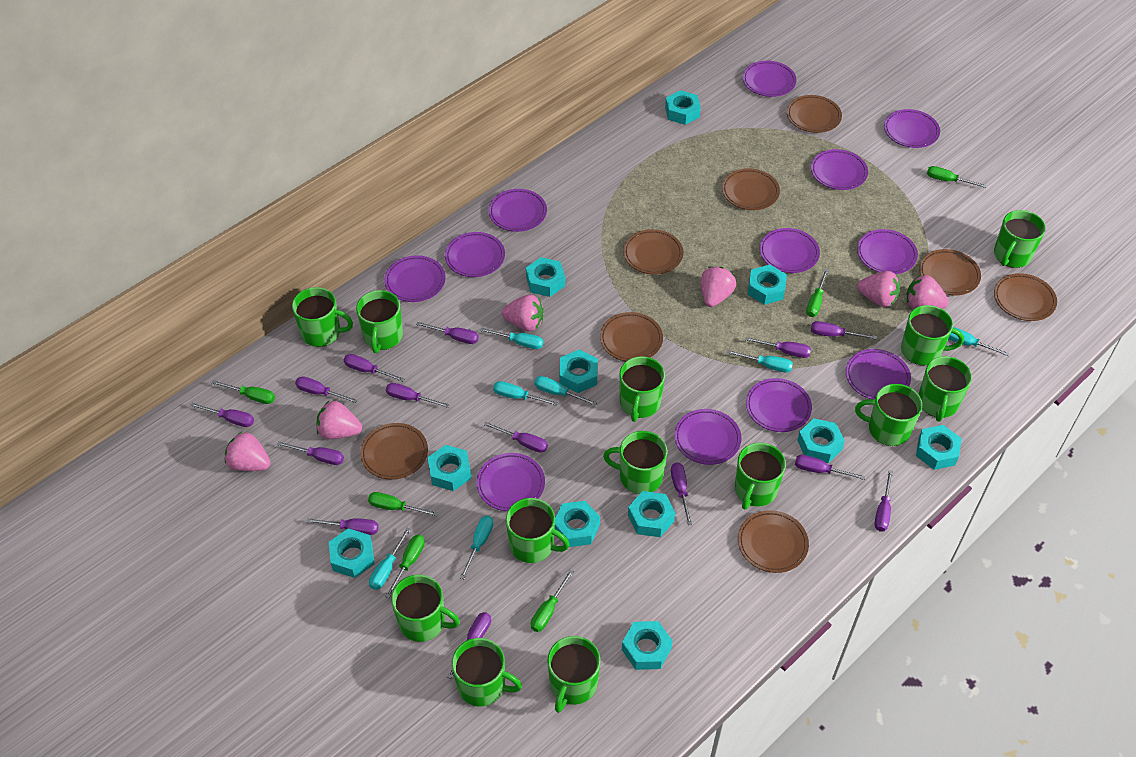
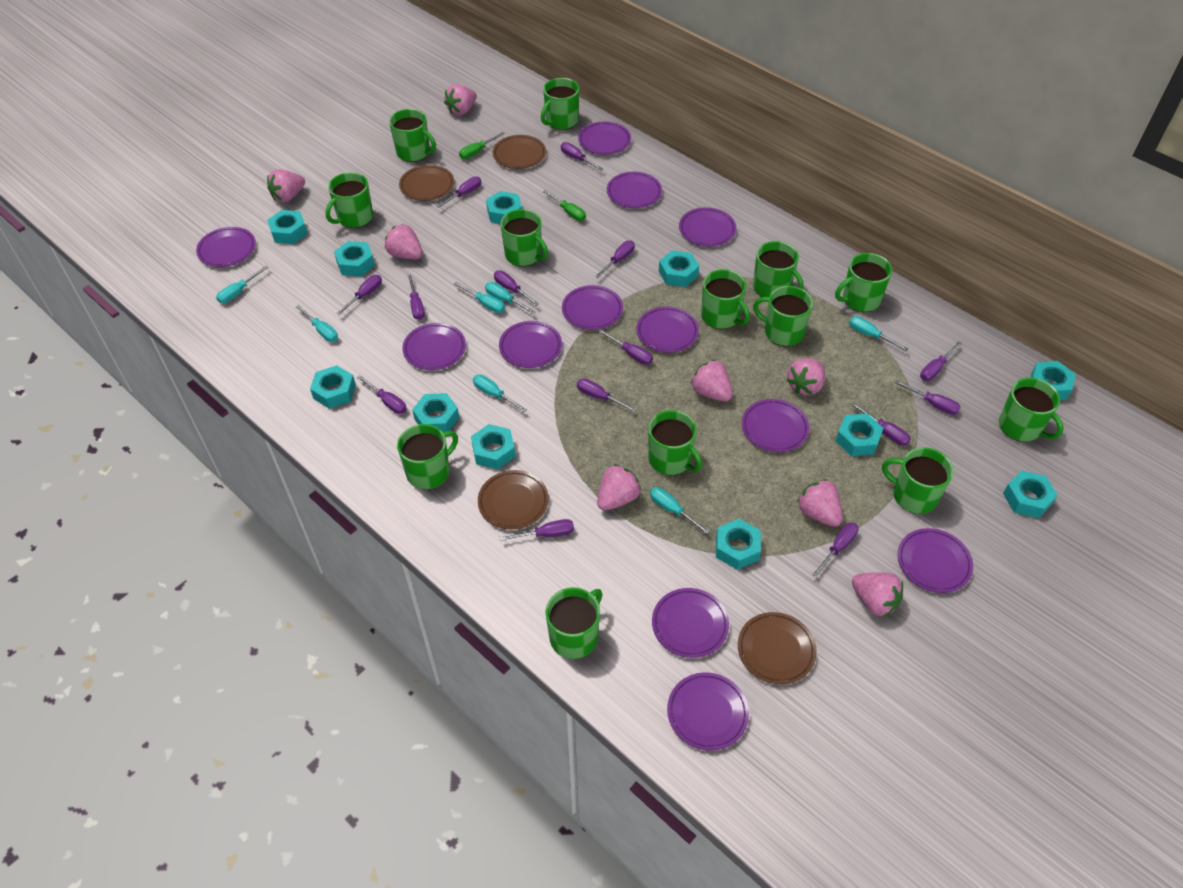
brown plate: [360,423,428,480] [600,312,663,362] [623,229,683,275] [722,168,780,210] [738,510,809,573] [787,95,842,133] [919,249,981,295] [994,273,1057,321] = 8 -> [399,165,454,201] [478,470,549,529] [493,135,546,169] [738,612,817,684] = 4
green screwdriver: [212,380,275,404] [368,492,438,516] [385,535,425,598] [531,570,574,632] [806,269,829,317] [927,166,987,188] = 6 -> [459,132,505,159] [543,190,586,221] = 2
pink strawberry: [225,431,271,471] [316,401,362,439] [502,295,544,331] [701,266,736,307] [857,271,900,307] [906,275,949,309] = 6 -> [267,169,305,202] [385,224,423,259] [444,84,477,116] [597,464,641,511] [691,360,733,402] [787,358,825,395] [797,479,843,527] [852,572,903,617] = 8

